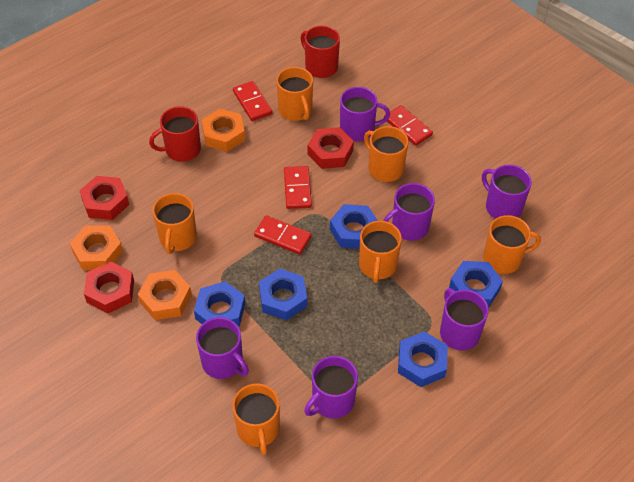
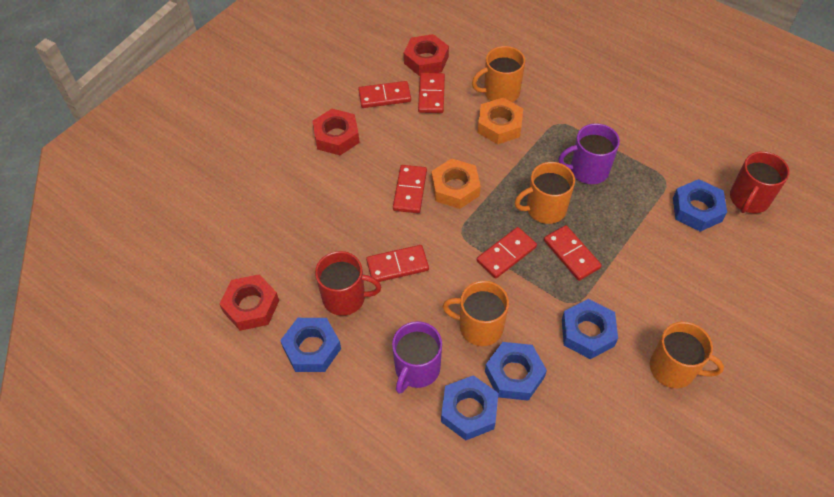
orange mug: [152,193,197,254] [232,383,280,455] [277,67,313,121] [359,221,402,283] [364,126,408,182] [483,215,541,274] = 6 -> [443,281,509,346] [472,46,525,102] [514,162,575,224] [650,322,724,388] = 4
orange nut: [70,225,123,270] [138,270,192,320] [202,109,245,152] = 3 -> [432,158,481,209] [478,98,523,144] = 2
purple mug: [196,317,249,379] [304,356,358,419] [340,87,390,141] [383,183,435,241] [440,288,489,350] [482,165,532,219] = 6 -> [392,321,442,394] [558,123,620,184] = 2
red domino: [233,81,272,121] [254,215,312,255] [284,166,312,209] [384,105,433,146] = 4 -> [358,81,411,108] [366,245,429,282] [393,165,427,213] [418,73,445,113] [477,227,537,279] [544,225,602,281] = 6

